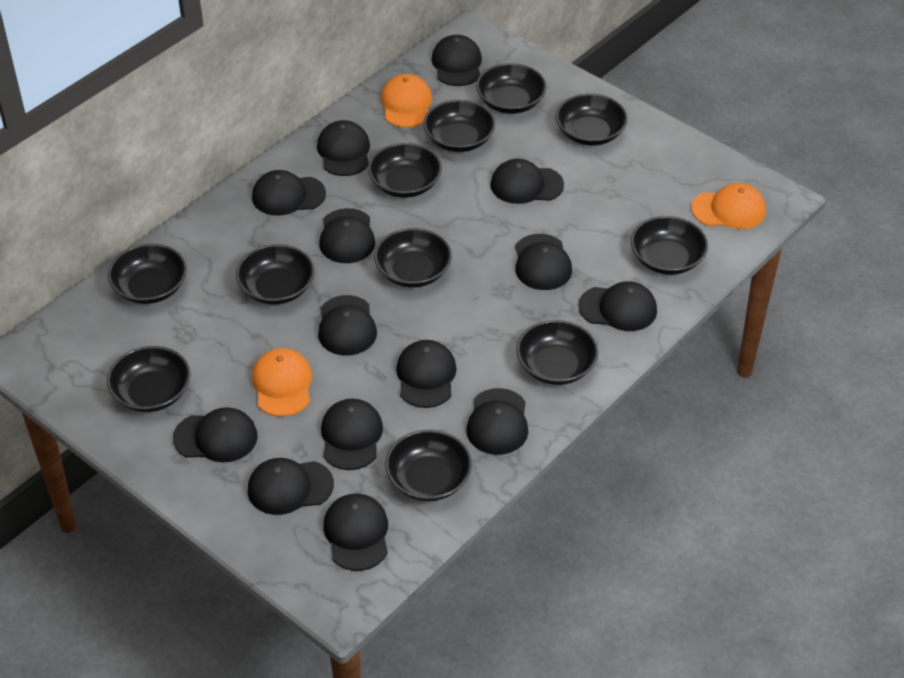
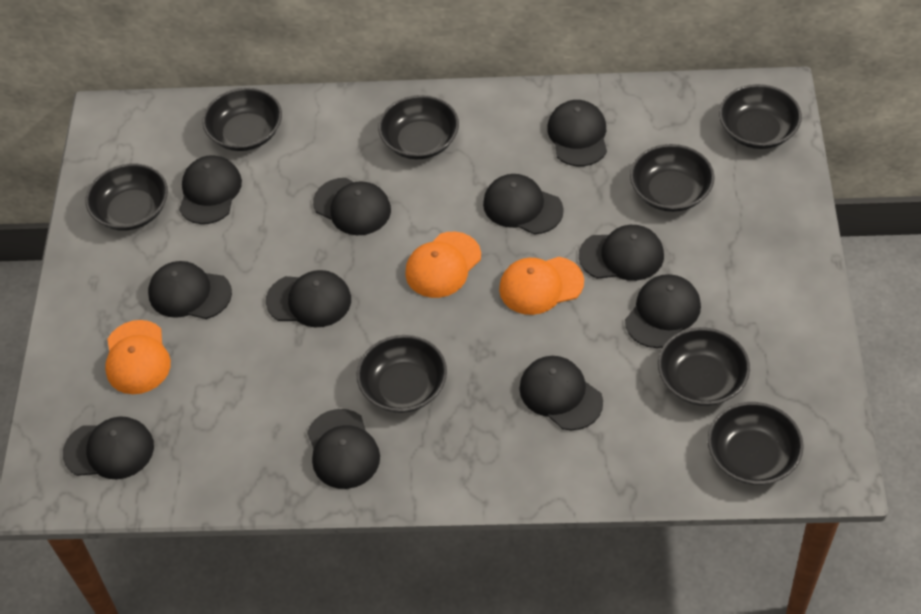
black bowl: [107,346,191,412] [108,244,187,304] [236,244,315,305] [368,143,442,198] [374,228,452,287] [385,430,472,501] [423,100,495,152] [476,63,547,114] [516,320,598,385] [556,93,628,146] [631,216,708,275] = 11 -> [85,164,168,231] [202,88,282,151] [357,335,447,413] [378,95,459,159] [630,144,715,212] [658,327,750,406] [707,402,804,485] [719,84,802,149] = 8
black cap: [173,407,258,462] [248,458,334,515] [252,170,326,215] [317,120,370,176] [318,295,377,355] [319,208,375,263] [321,399,383,470] [323,494,388,571] [396,340,457,408] [431,35,482,86] [466,388,528,455] [490,159,564,204] [515,234,572,290] [578,281,657,331] = 14 -> [63,416,154,479] [148,261,232,319] [179,155,242,224] [266,270,351,327] [307,409,380,489] [313,178,391,235] [483,174,564,234] [519,356,603,430] [547,100,607,166] [579,225,664,281] [625,274,701,348] = 11

